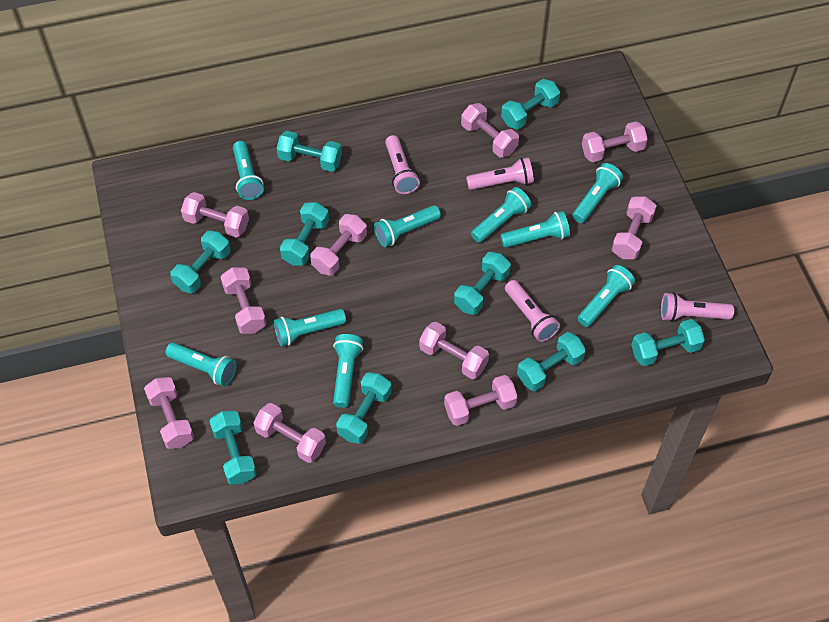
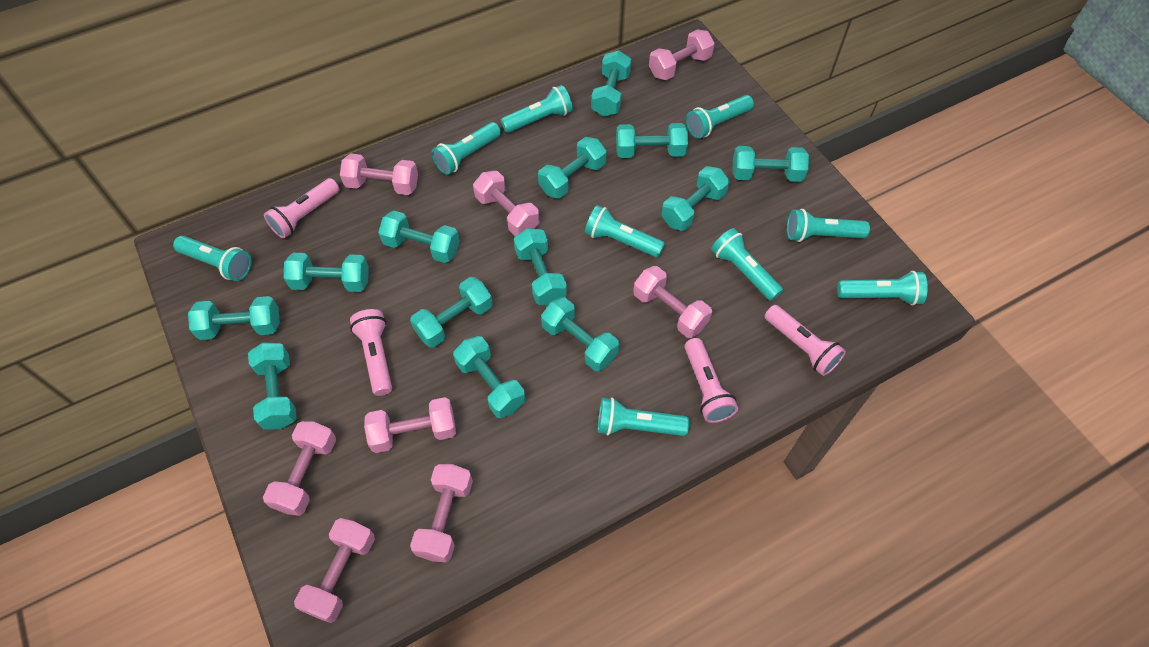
pink dumbbell: [144,377,194,449] [181,192,249,238] [221,267,266,334] [253,403,326,463] [311,214,367,276] [419,322,489,379] [444,375,518,426] [461,103,519,157] [582,121,648,162] [612,196,657,259] = 10 -> [263,421,336,516] [294,518,375,623] [340,154,418,195] [364,397,456,453] [410,464,473,563] [473,171,540,236] [633,266,712,338] [649,30,715,80] = 8
turquoise dumbbell: [170,231,230,293] [210,411,257,485] [277,131,342,172] [280,202,329,265] [336,372,391,444] [454,252,511,315] [501,79,560,130] [517,332,586,391] [631,319,705,366] = 9 -> [188,296,280,340] [248,343,297,430] [284,253,369,292] [378,211,460,263] [410,277,493,348] [453,336,525,418] [514,228,567,305] [538,137,607,199] [541,297,619,371] [591,50,631,117] [616,123,688,158] [661,166,730,231] [733,146,809,182] = 13

